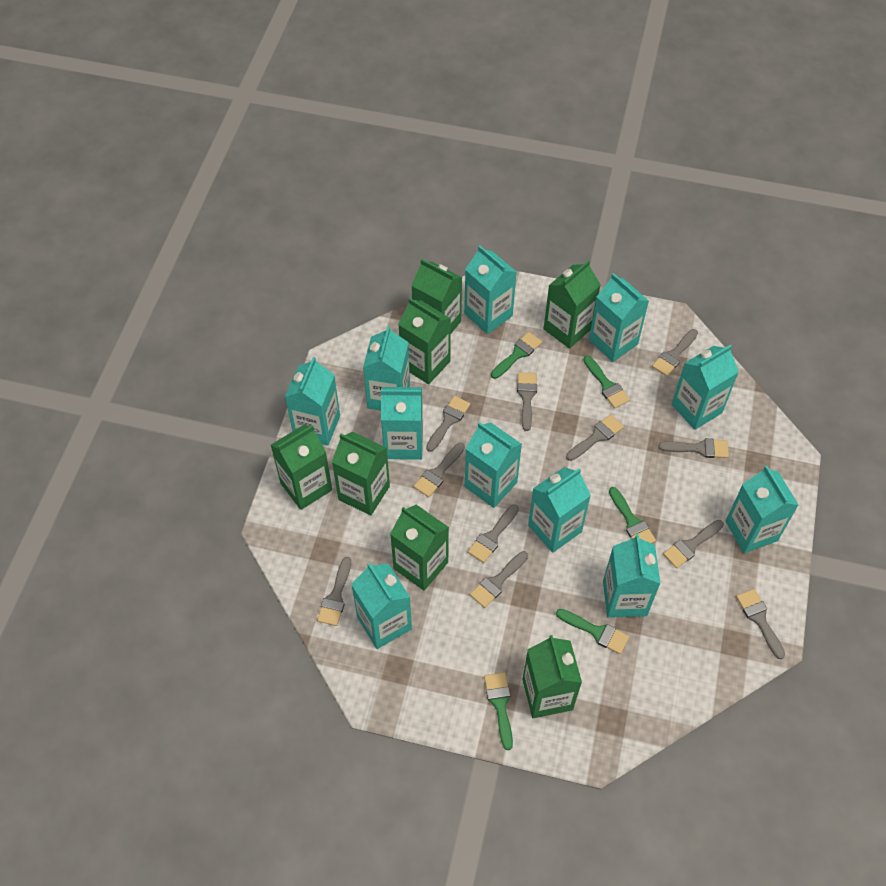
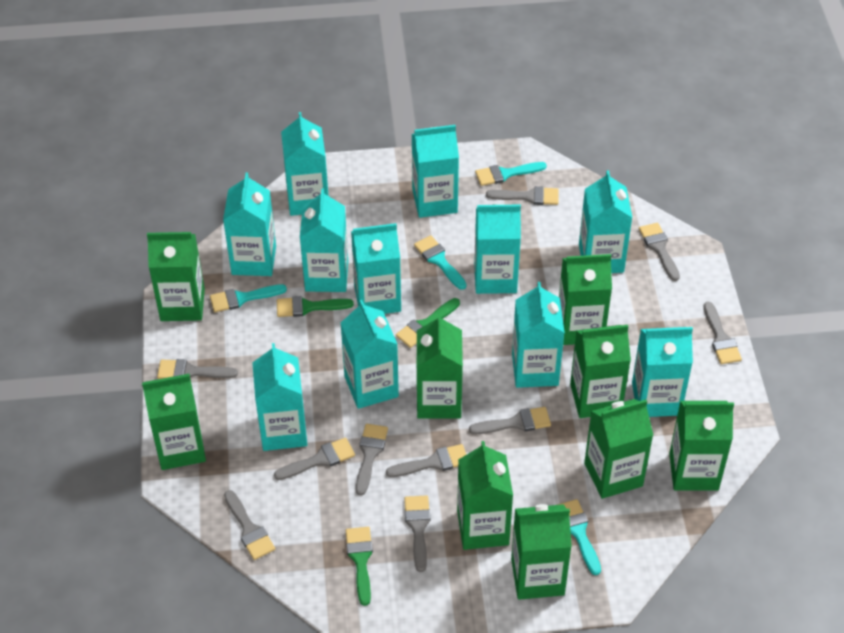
green brush: [484,672,513,750] [491,332,542,379] [556,609,629,654] [584,356,630,409] [609,487,656,543] = 5 -> [277,296,354,317] [346,527,373,606] [396,298,460,348] = 3
green carton: [271,425,332,510] [332,432,390,516] [390,505,449,591] [398,298,451,384] [411,259,462,333] [522,635,582,718] [544,260,601,349] = 7 -> [142,374,206,470] [147,232,205,321] [416,313,463,419] [457,441,513,550] [511,504,572,600] [559,254,612,345] [570,325,631,418] [584,399,653,499] [669,401,734,491] = 9
grey brush: [317,557,351,626] [414,443,465,497] [426,396,470,452] [468,504,519,563] [470,551,528,608] [517,372,537,431] [566,414,624,461] [652,329,698,376] [659,438,729,458] [663,520,724,568] [736,589,785,659] = 11 -> [157,359,238,379] [224,490,275,560] [274,438,355,480] [356,424,388,495] [386,444,466,477] [404,495,430,572] [469,407,551,434] [486,186,559,205] [639,223,680,281] [704,302,742,364] = 10
turquoise brush: none = 0 -> [210,284,287,312] [414,235,467,290] [475,162,547,186] [557,499,601,575] = 4

